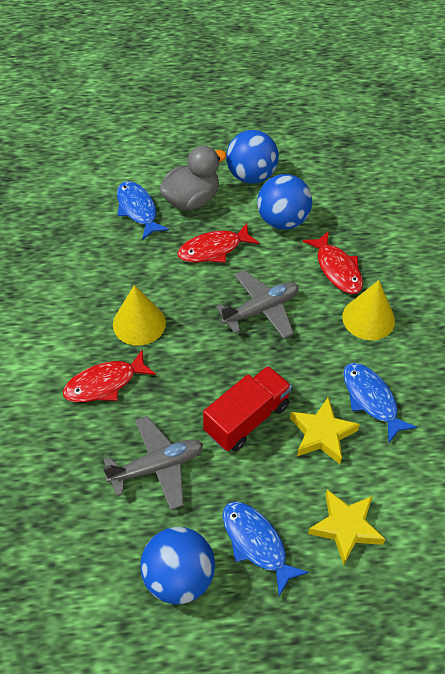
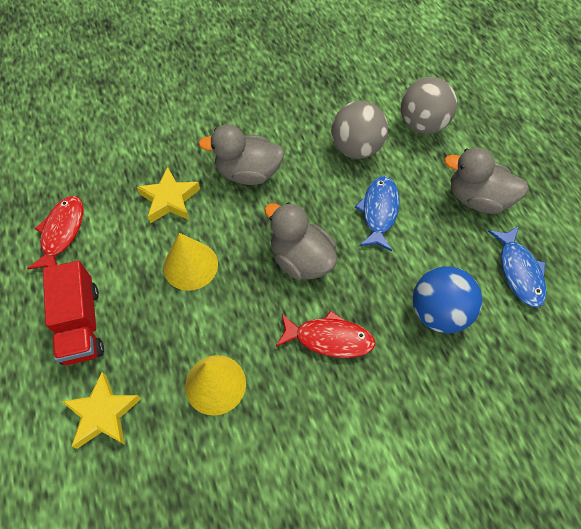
blue ball: [140,527,215,604] [226,130,279,184] [257,174,312,230] = 3 -> [413,266,482,333] = 1
blue fish: [117,181,169,240] [222,501,309,596] [343,363,417,443] = 3 -> [355,176,399,251] [488,226,546,308] = 2
grey ball: none = 0 -> [331,101,388,159] [401,77,457,134] = 2
grey duck: [159,145,227,210] = 1 -> [198,125,285,185] [265,203,337,280] [444,147,529,214] = 3
grey plane: [103,416,203,510] [216,270,298,339] = 2 -> none = 0
red fish: [63,349,156,402] [177,223,259,263] [303,231,363,294] = 3 -> [27,196,84,269] [276,310,376,358] = 2

